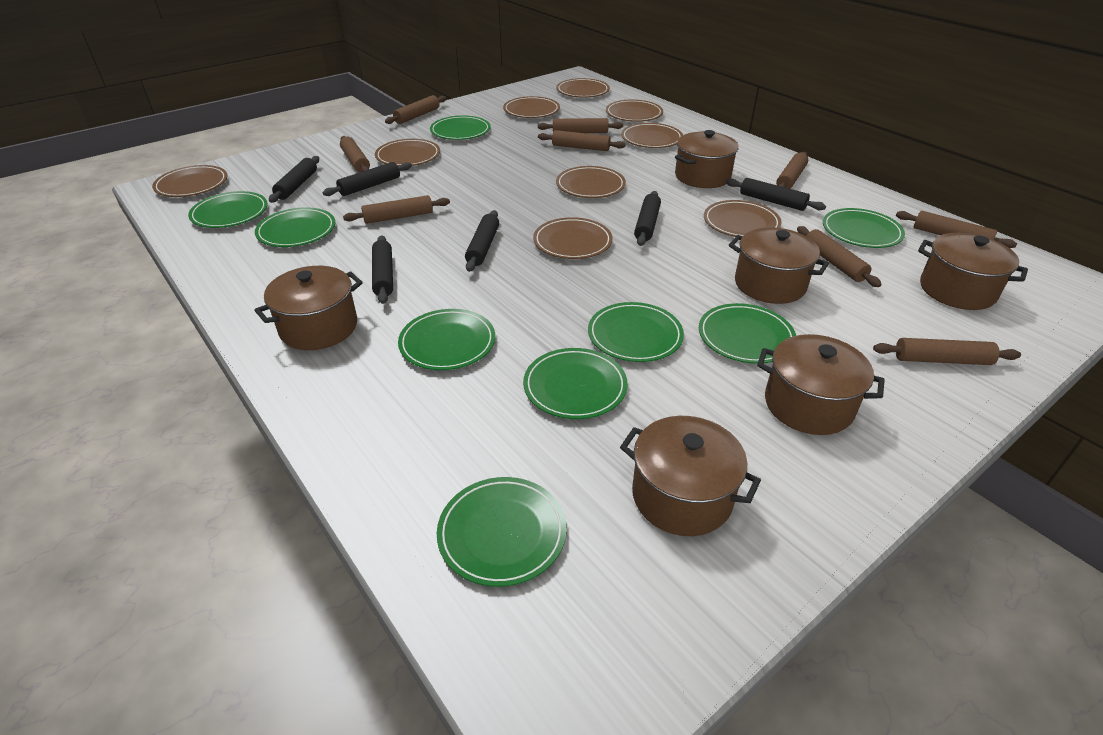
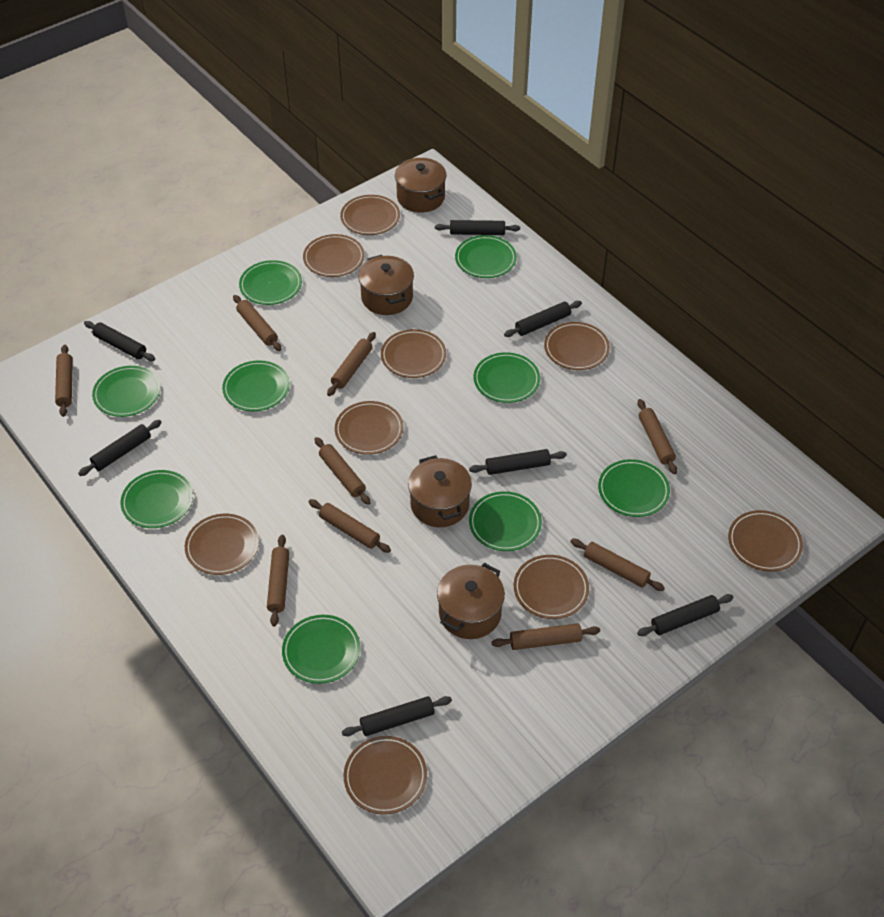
black rolling pin: [269,156,319,203] [322,162,412,196] [372,235,393,304] [465,210,499,272] [634,191,661,246] [726,178,826,211] = 6 -> [78,420,162,476] [84,321,155,361] [342,696,452,736] [435,220,520,235] [469,449,567,475] [504,301,582,337] [637,594,734,636] = 7
brown pot: [254,266,363,350] [620,416,761,536] [675,130,739,188] [729,227,829,304] [757,334,885,435] [918,233,1028,310] = 6 -> [358,255,414,315] [395,158,447,213] [408,455,472,527] [437,563,505,639] = 4

